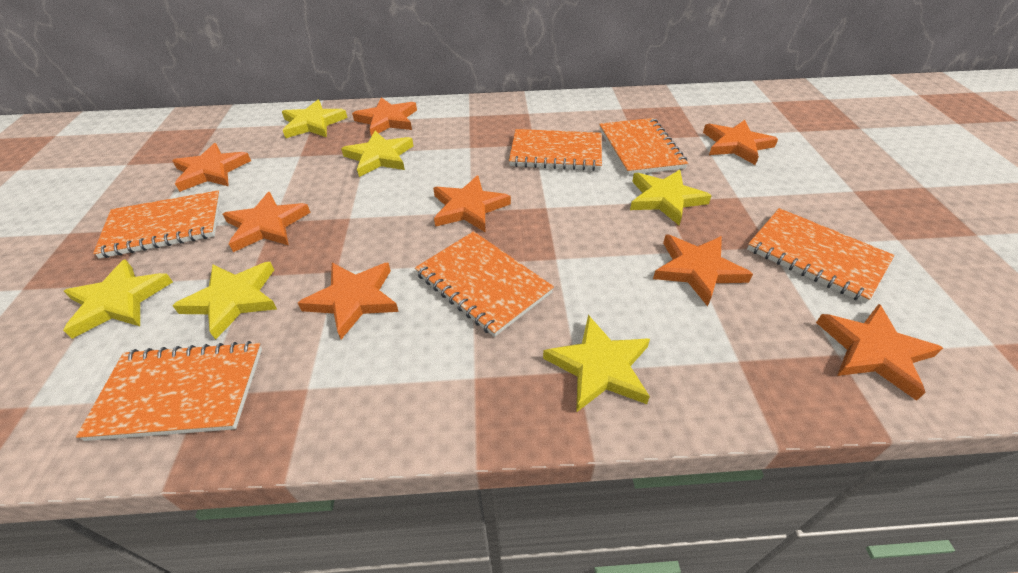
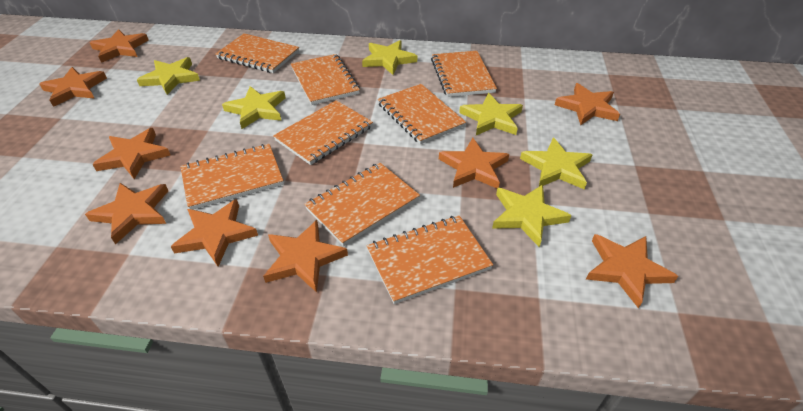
orange notebook: [76,341,262,441] [93,190,221,258] [415,231,554,337] [509,129,602,171] [599,118,688,175] [747,208,895,304] = 6 -> [180,144,284,210] [215,33,299,73] [273,100,373,165] [291,54,360,105] [304,163,420,246] [367,215,493,304] [378,84,466,144] [431,51,497,97] = 8
orange star: [172,143,251,192] [223,192,311,252] [298,263,399,339] [352,97,417,137] [433,175,511,232] [653,235,753,306] [703,120,778,165] [816,304,943,401] = 8 -> [39,67,107,107] [85,183,168,245] [90,29,149,63] [92,128,170,179] [171,199,258,267] [263,220,348,293] [439,138,509,188] [555,83,620,125] [586,234,678,308] = 9

